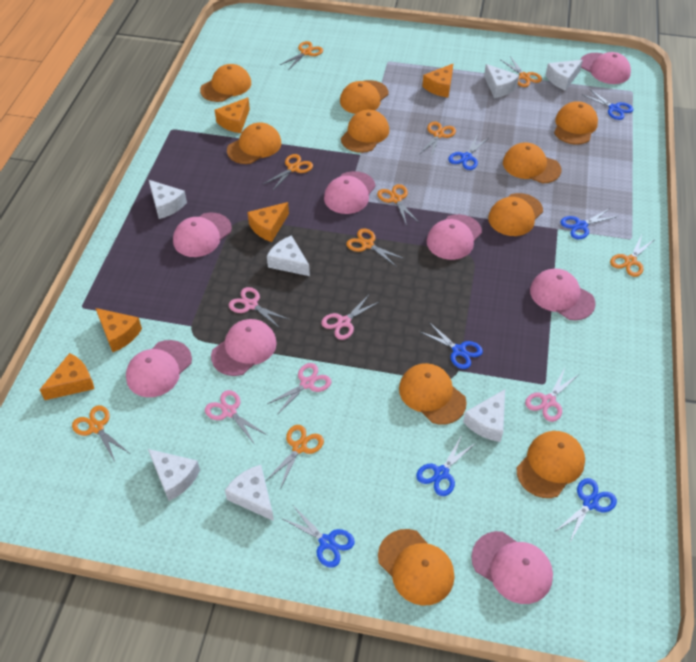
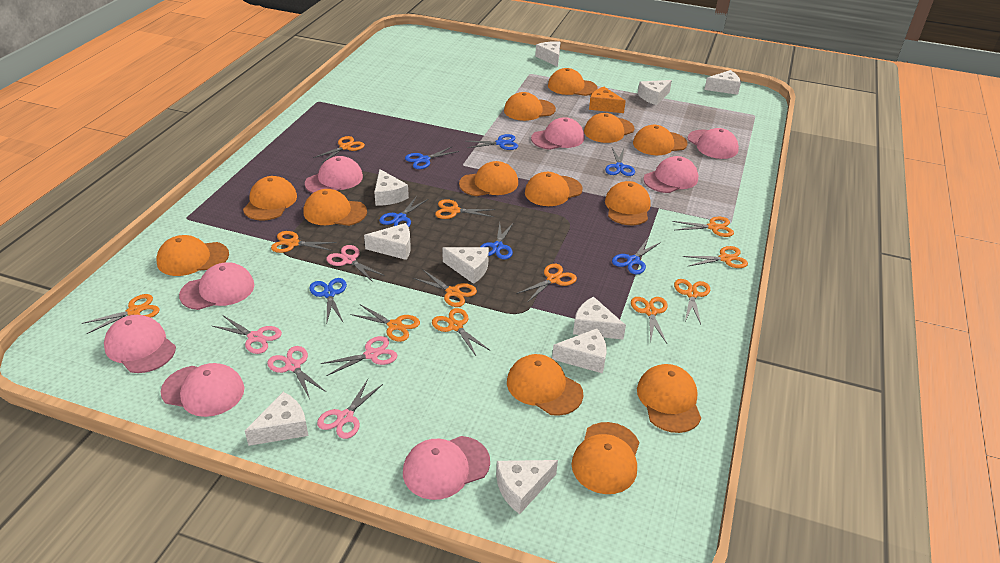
orange cap: [200,64,251,102] [227,122,281,164] [340,80,388,114] [341,110,389,153] [378,529,454,606] [399,363,467,425] [488,193,543,236] [503,142,562,184] [517,431,585,498] [554,101,598,145] = 10 -> [157,235,229,276] [243,176,297,221] [304,189,367,226] [459,161,518,196] [504,92,556,121] [507,354,583,416] [525,172,583,206] [548,68,597,96] [571,422,639,494] [584,113,635,143] [605,181,651,225] [633,125,687,155] [637,364,701,433] = 13
orange cheese: [39,353,94,400] [96,308,142,352] [215,97,250,133] [247,202,289,242] [422,64,453,97] = 5 -> [589,87,626,113] = 1
orange scissors: [72,405,129,461] [263,154,313,191] [266,425,324,487] [280,41,323,70] [346,229,405,267] [377,184,418,226] [421,121,456,158] [501,56,542,87] [610,235,655,277] = 9 -> [82,294,160,334] [271,231,337,253] [313,136,365,163] [350,304,420,342] [413,269,477,307] [432,308,489,356] [435,199,495,219] [516,264,577,302] [631,297,668,344] [672,217,734,237] [674,279,710,324] [683,246,748,268] = 12
white cheese: [148,449,200,501] [149,180,187,219] [225,465,274,521] [267,235,310,276] [463,389,505,442] [484,64,519,98] [546,60,583,91] = 7 -> [245,392,308,446] [364,223,411,260] [374,169,409,206] [442,247,489,284] [496,460,558,514] [535,41,561,67] [552,328,606,373] [573,296,626,340] [638,80,672,105] [704,70,741,95] = 10

